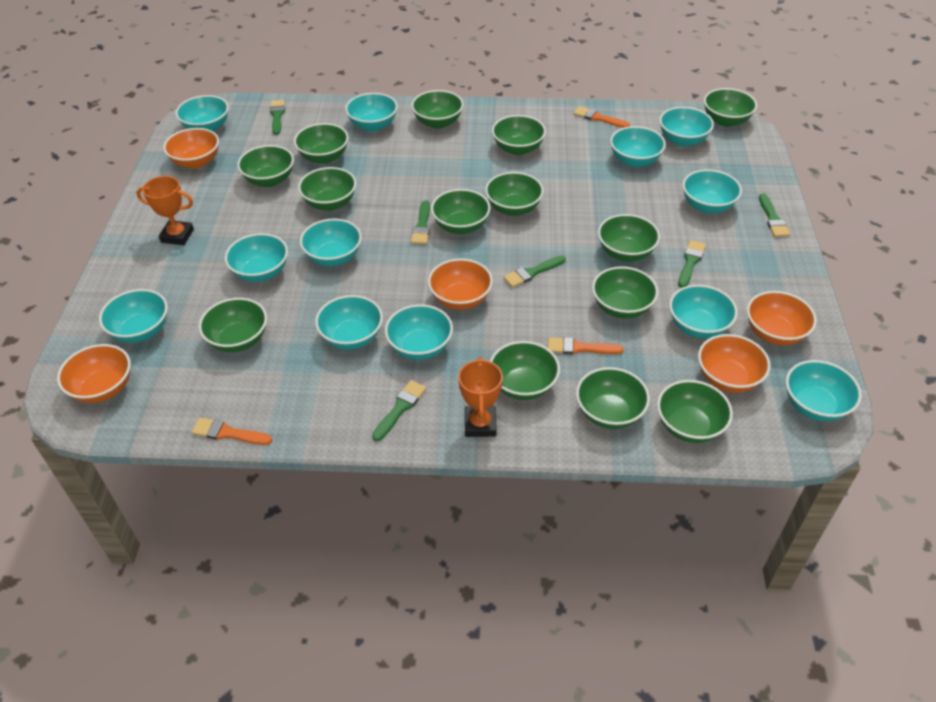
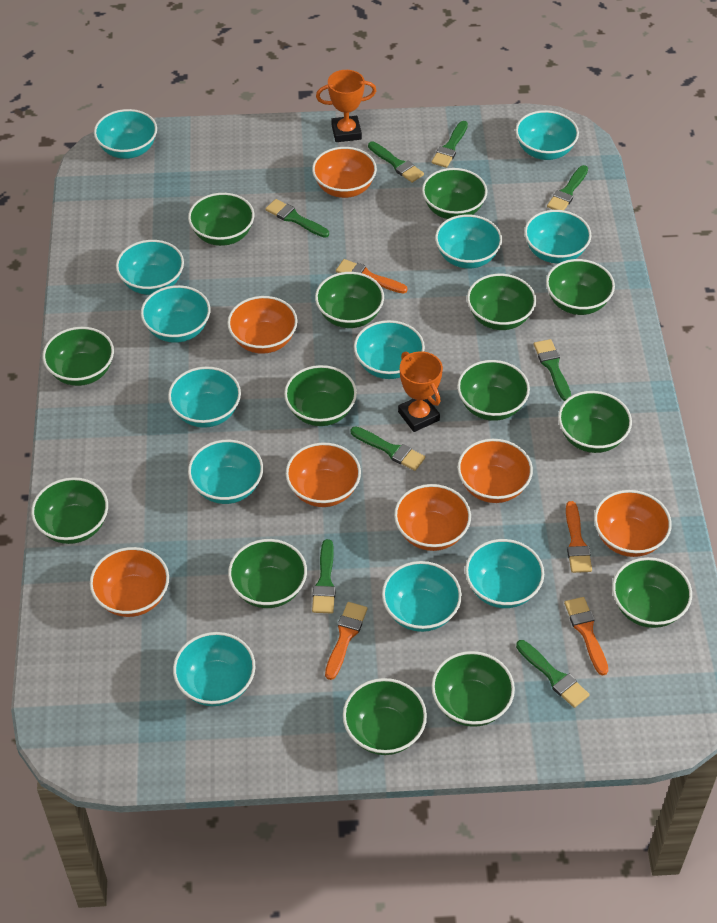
green brush: [270,100,285,135] [372,380,426,441] [411,200,430,244] [503,255,566,288] [678,240,706,288] [759,193,790,237] = 6 -> [265,199,329,238] [312,539,336,613] [351,426,425,471] [368,142,424,183] [432,121,468,168] [516,640,590,708] [534,339,571,401] [547,165,588,210] = 8
orange bowl: [57,344,131,403] [163,128,219,169] [428,258,493,310] [698,334,771,393] [747,291,817,345] = 5 -> [90,547,169,617] [227,296,298,354] [286,443,361,507] [312,147,377,198] [394,484,471,551] [457,439,533,503] [594,490,672,557] = 7
orange brush: [191,418,272,445] [548,337,624,354] [574,106,630,128] = 3 -> [325,602,367,680] [336,259,408,294] [564,597,608,676] [566,501,592,573] = 4

